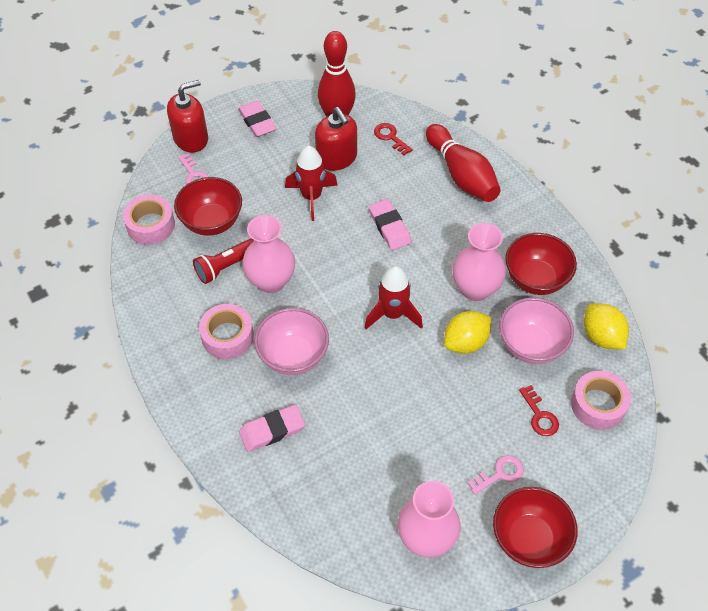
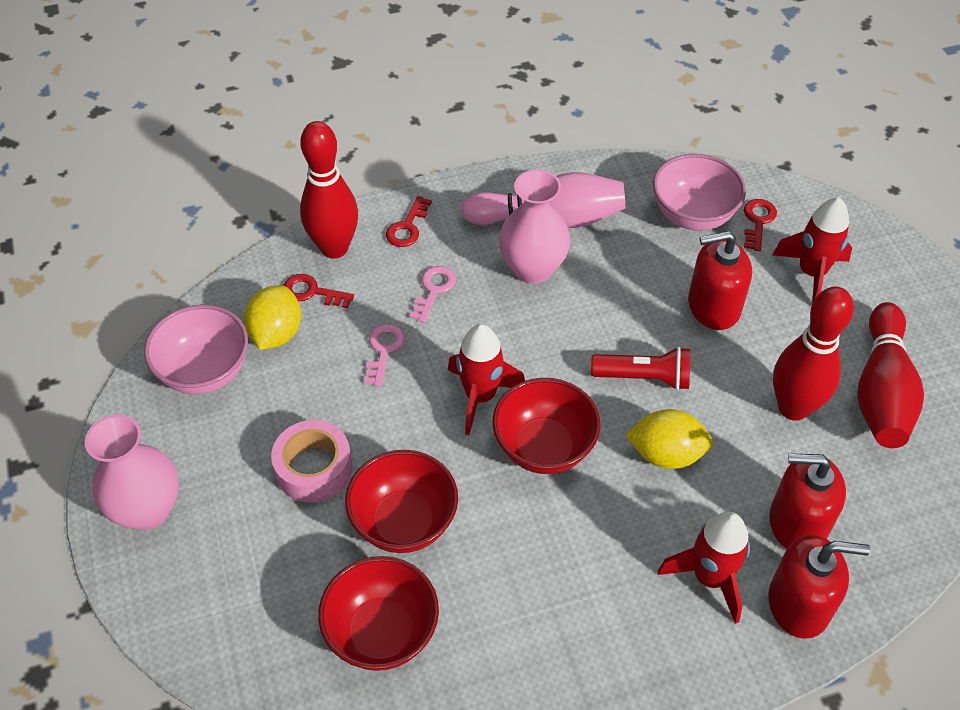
pink bowling pin: none = 0 -> [461,172,625,228] = 1
pink eraser: [238,101,277,137] [239,404,305,452] [369,199,411,250] = 3 -> none = 0
pink tape: [123,195,175,245] [199,304,254,359] [571,371,631,430] = 3 -> [271,420,352,503] = 1
pink vase: [242,215,295,293] [398,481,460,558] [453,223,506,301] = 3 -> [85,415,179,530] [499,169,571,284] = 2
red bowling pin: [318,31,356,117] [426,124,501,202] = 2 -> [300,121,358,259] [773,287,854,421] [857,302,924,448] = 3
red key: [374,123,413,155] [519,385,559,436] = 2 -> [283,274,354,308] [386,196,432,247] [744,199,777,251] = 3
red rocket: [285,146,338,221] [364,266,423,329] = 2 -> [448,324,525,435] [658,512,750,624] [773,197,852,303] = 3
red soap dispenser: [167,80,208,153] [315,107,357,171] = 2 -> [688,231,752,330] [769,453,846,549] [769,535,870,639] = 3

